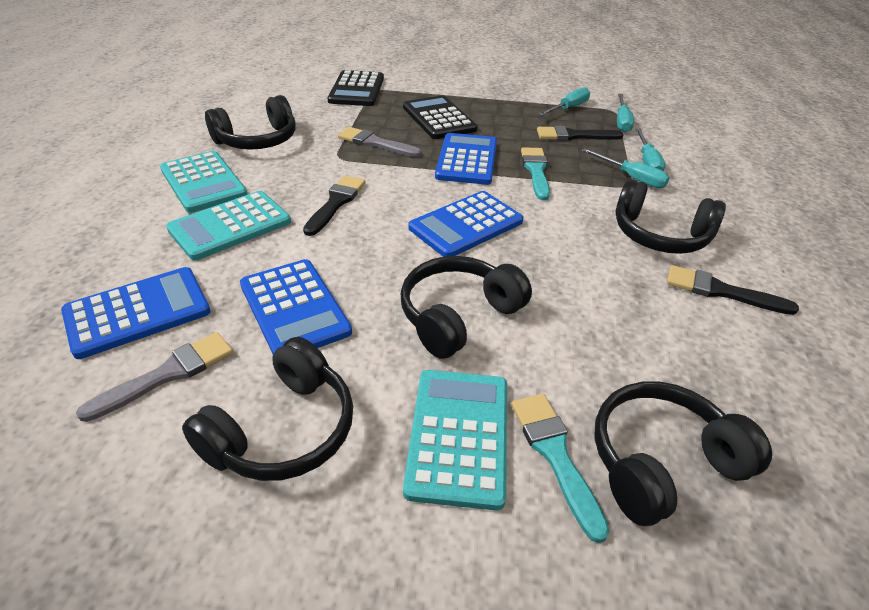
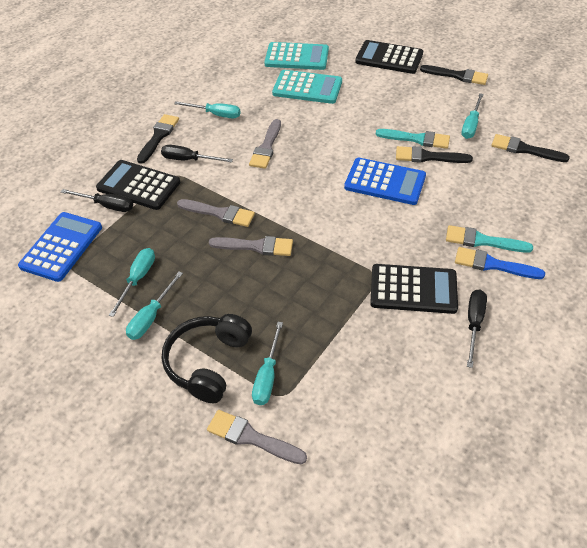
black brush: [303,176,365,236] [537,126,624,141] [667,265,799,315] = 3 -> [137,114,179,164] [396,146,473,163] [420,65,488,85] [492,134,570,162] = 4
black calculator: [328,70,384,106] [403,95,477,139] = 2 -> [96,160,180,210] [355,40,423,74] [370,264,458,314] = 3
black headphones: [182,337,353,481] [205,95,296,150] [401,256,532,359] [594,381,772,526] [615,179,726,254] = 5 -> [162,314,252,403] = 1
black screwdriver: none = 0 -> [61,189,133,212] [161,145,233,162] [467,289,487,368] = 3
blue brush: none = 0 -> [455,247,545,279] = 1
blue calculator: [61,267,211,359] [240,259,352,354] [409,191,524,257] [435,133,497,185] = 4 -> [18,212,102,282] [344,158,426,205] = 2
grey brush: [76,332,233,422] [338,127,422,157] = 2 -> [177,199,255,227] [207,410,307,464] [209,236,293,256] [249,119,281,169] = 4
turquoise calculator: [160,151,248,213] [166,191,291,260] [403,370,507,511] = 3 -> [264,42,329,70] [272,70,342,104] = 2
turquoise screwdriver: [538,87,590,116] [582,148,669,188] [617,94,634,132] [636,128,665,171] = 4 -> [109,248,155,317] [126,272,183,340] [174,101,241,118] [252,322,283,405] [461,93,484,139] = 5

